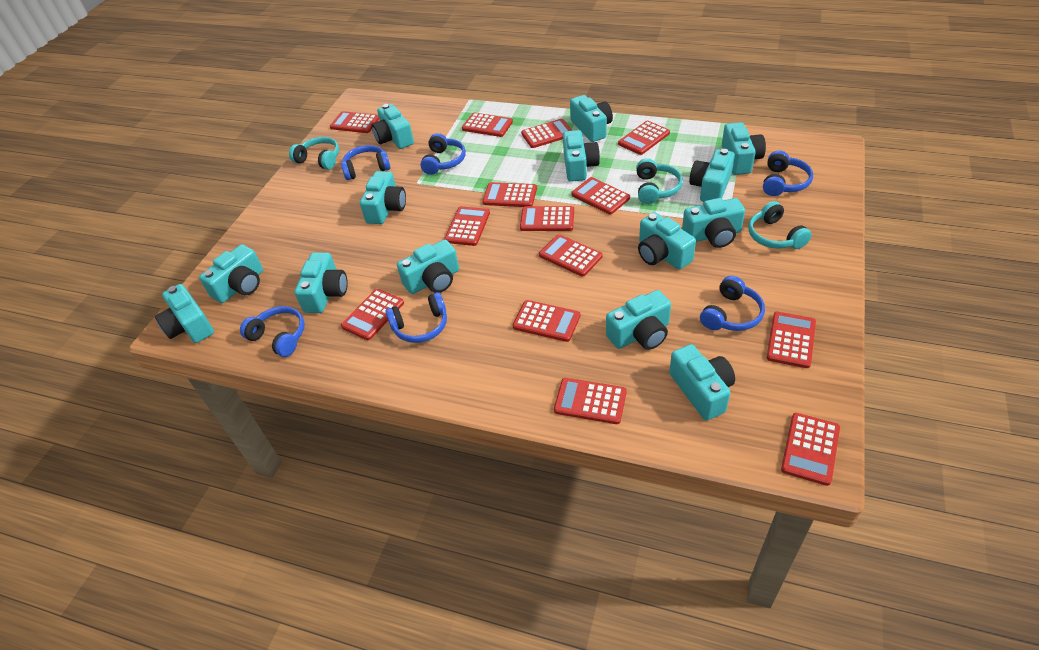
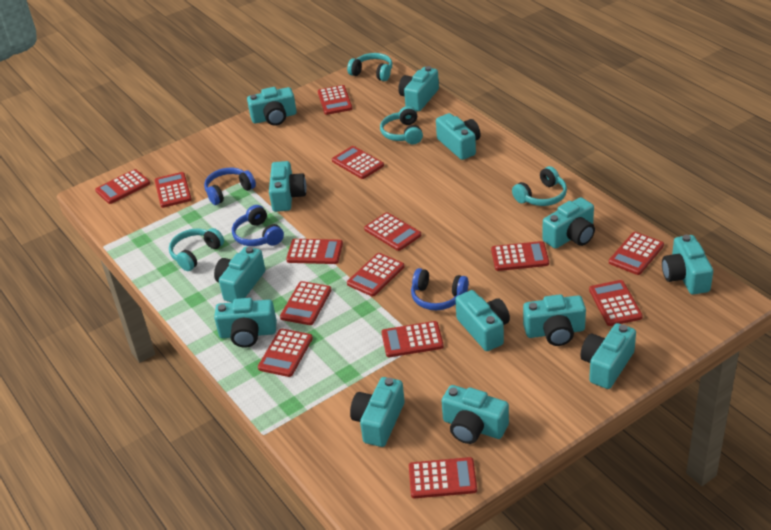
blue headphones: [240,306,305,357] [341,145,390,180] [385,292,447,343] [420,133,466,175] [700,276,765,331] [763,151,813,196] = 6 -> [204,168,256,205] [232,205,284,246] [411,268,469,310] = 3
turquoise camera: [155,284,214,343] [199,244,263,303] [295,252,348,313] [360,171,406,224] [371,104,414,149] [397,240,459,294] [563,130,600,182] [570,95,613,142] [606,290,671,350] [638,212,696,270] [669,344,735,420] [682,198,745,248] [689,149,735,202] [722,122,766,175] = 14 -> [214,246,265,302] [214,298,277,348] [247,87,297,126] [269,161,306,212] [350,377,405,447] [398,66,439,111] [436,113,481,160] [442,385,509,444] [455,290,510,351] [523,294,586,346] [542,197,595,249] [580,323,636,389] [662,235,713,295] = 13
turquoise headphones: [289,137,339,170] [636,158,683,204] [748,201,812,249] = 3 -> [169,228,224,271] [347,53,392,81] [380,106,423,144] [512,166,567,206] = 4

